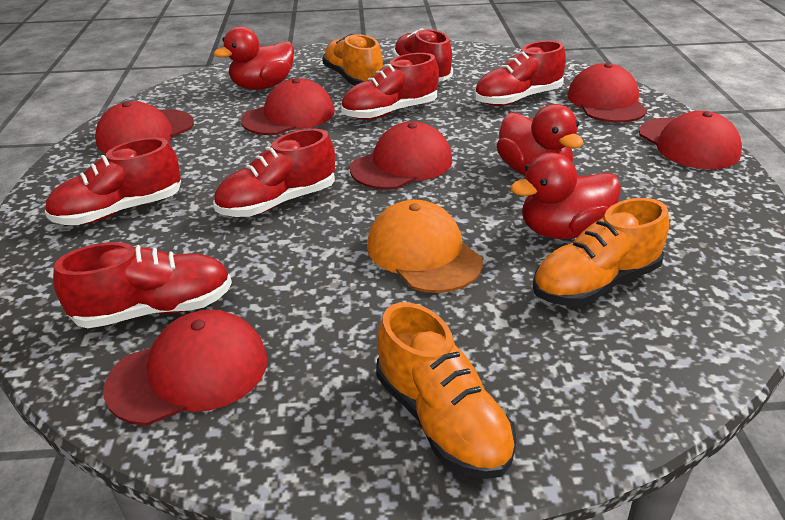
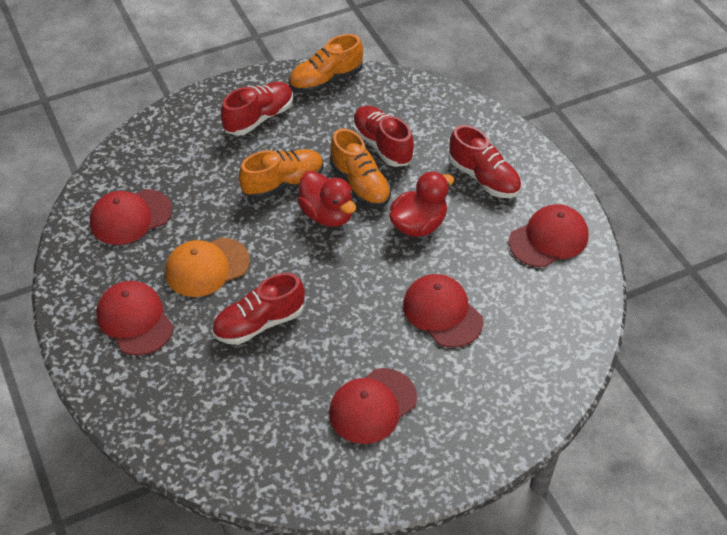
red cap: [95,101,194,153] [103,309,267,426] [241,78,335,135] [350,121,452,190] [567,63,647,123] [639,111,742,169] = 6 -> [90,189,172,245] [96,281,173,355] [329,368,417,444] [403,274,484,347] [509,204,589,267] = 5
red duck: [214,26,294,90] [496,104,584,176] [510,153,621,239] = 3 -> [298,171,356,227] [389,171,454,237] = 2
red shoe: [45,137,181,225] [53,242,232,328] [214,129,335,217] [341,53,439,120] [392,28,453,81] [474,41,566,106] = 6 -> [212,273,305,345] [221,82,293,136] [353,106,414,167] [449,125,521,198] = 4

